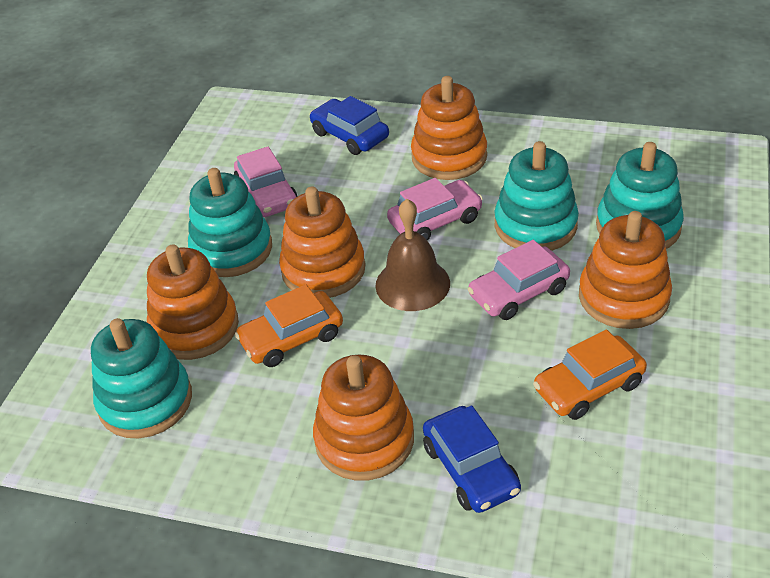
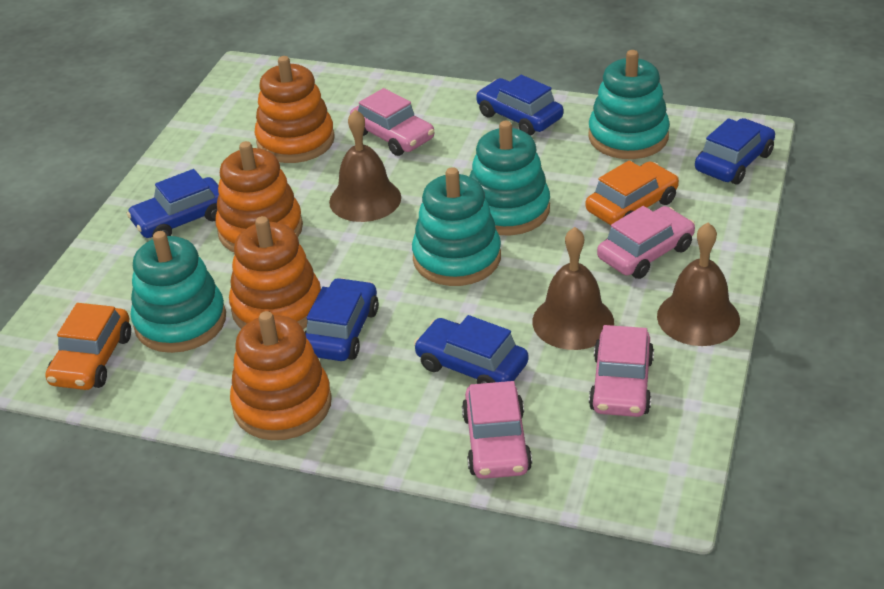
blue car: [310,96,389,155] [423,405,521,513] = 2 -> [127,169,219,238] [305,278,379,361] [414,315,529,384] [476,75,563,136] [695,118,775,184] = 5
brown bell: [375,199,450,311] = 1 -> [329,109,401,222] [532,227,614,350] [657,222,740,346] = 3
orange stacking toy: [147,245,239,360] [279,187,366,298] [313,355,414,481] [411,76,487,180] [579,211,672,329] = 5 -> [215,141,303,252] [229,216,321,329] [230,311,332,440] [255,56,335,163] = 4
pink car: [234,147,298,217] [387,178,483,241] [468,240,570,320] = 3 -> [350,88,434,156] [462,381,532,479] [589,325,654,417] [597,206,695,279] = 4

